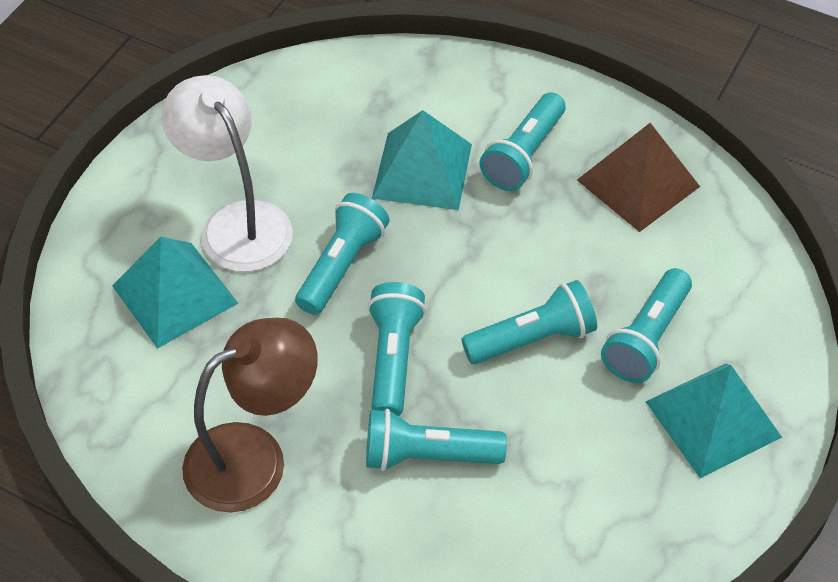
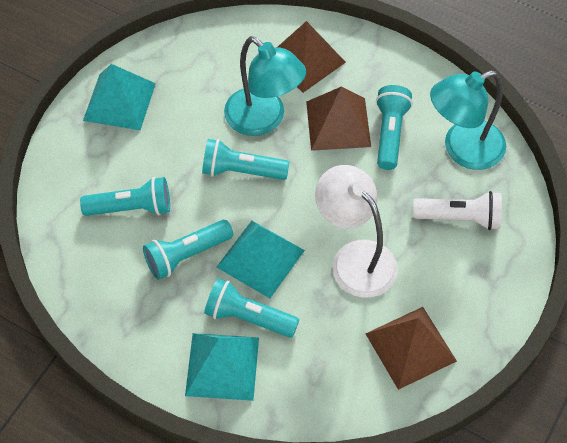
brown lamp: [182,318,318,513] = 1 -> none = 0
brown pyramid: [577,123,700,232] = 1 -> [278,21,346,93] [306,87,371,151] [366,307,457,390] = 3
turquoise flashlight: [295,193,390,315] [366,409,507,471] [368,282,426,416] [461,280,597,364] [480,92,566,191] [601,268,692,383] = 6 -> [80,177,170,216] [143,220,233,280] [202,139,290,180] [204,278,299,338] [376,85,413,170] = 5
turquoise lamp: none = 0 -> [224,36,306,136] [430,71,506,170] = 2
white flashlight: none = 0 -> [413,191,502,230] = 1

